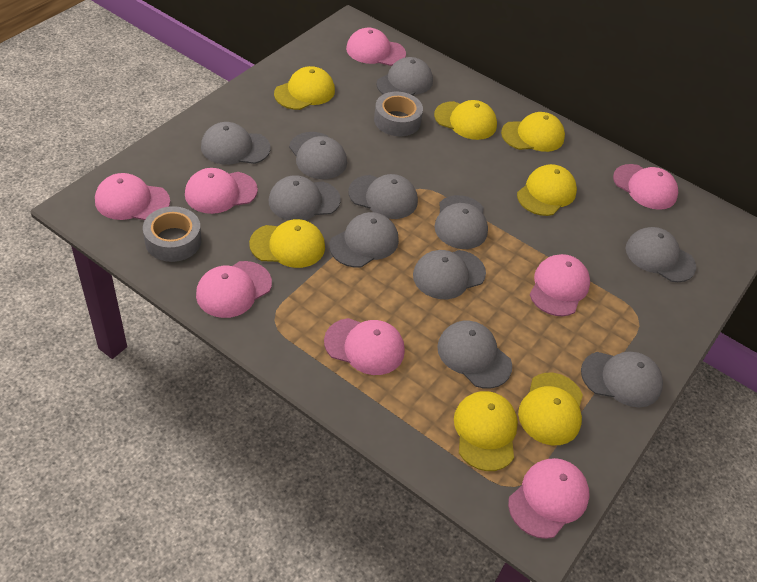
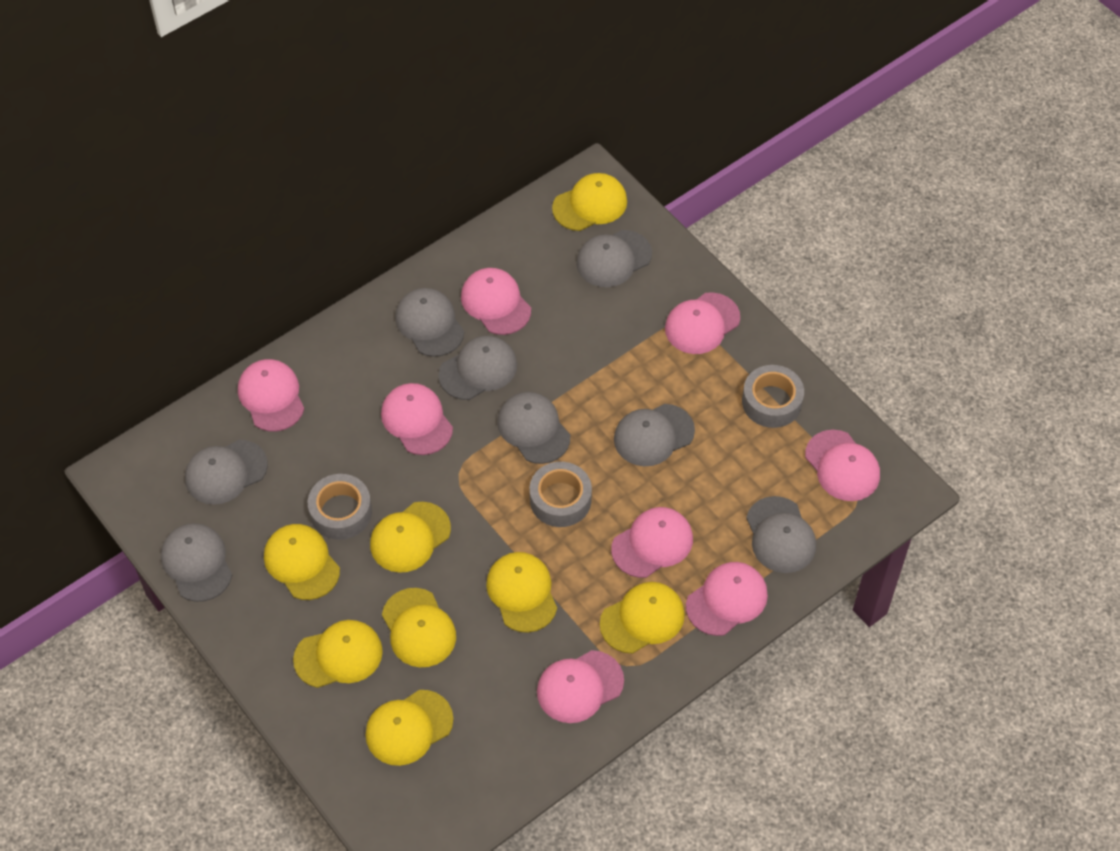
grey cap: [201,122,271,165] [269,175,341,220] [289,132,347,179] [329,212,399,268] [348,174,418,219] [376,57,433,95] [413,250,486,299] [434,195,488,249] [437,321,512,389] [581,351,663,407] [626,227,696,282] = 11 -> [161,523,232,602] [185,440,268,505] [395,288,464,357] [438,336,517,400] [497,392,570,464] [576,230,652,287] [614,404,695,466] [746,496,816,573] = 8
grey tape: [143,206,202,262] [374,92,423,136] = 2 -> [308,474,372,540] [530,462,592,527] [742,365,804,428] = 3
yellow cap: [249,219,325,268] [274,66,335,110] [434,100,497,140] [454,391,518,471] [501,112,565,152] [517,164,577,216] [518,373,583,445] = 7 -> [264,524,340,600] [293,620,383,688] [365,690,453,766] [370,502,451,573] [382,588,456,667] [486,552,557,633] [552,173,627,231] [600,582,685,654] = 8

